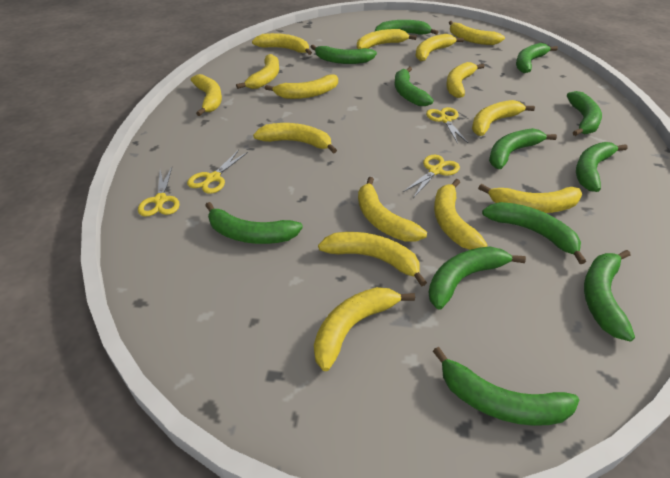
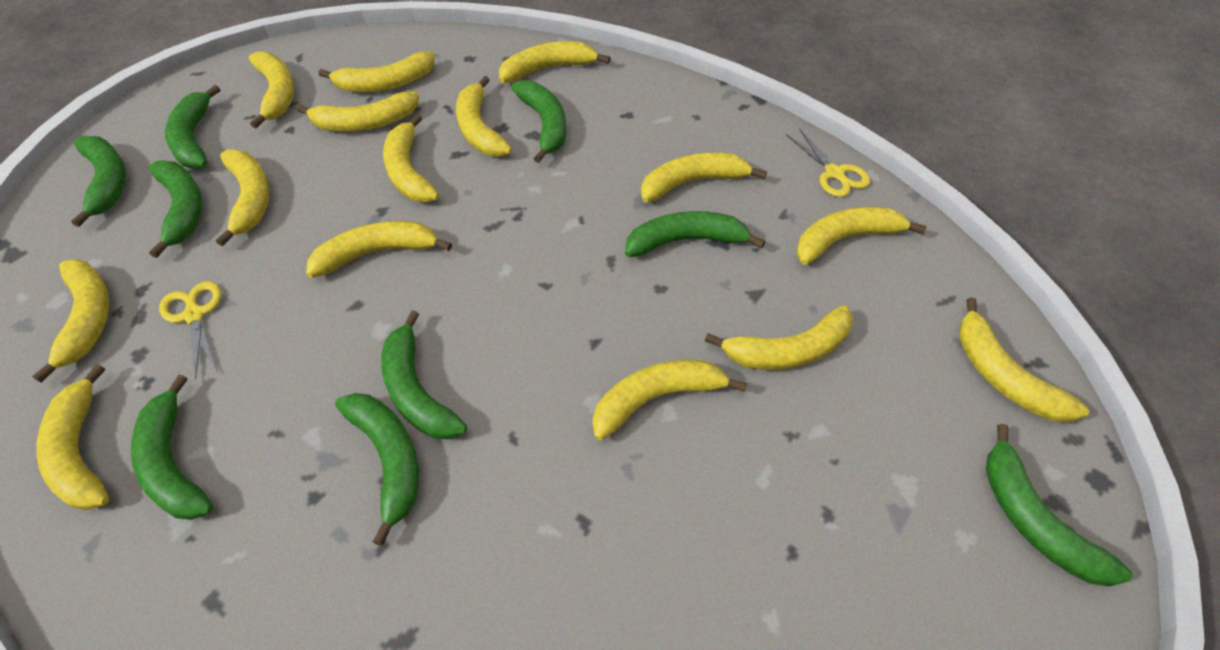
green banana: [205,202,303,244] [311,45,377,64] [375,20,438,35] [395,67,434,106] [428,247,526,310] [433,347,579,426] [482,202,586,264] [489,128,557,169] [516,43,558,73] [567,91,602,136] [576,142,628,192] [584,250,635,342] = 12 -> [71,136,126,227] [131,375,213,520] [149,161,202,258] [165,85,220,169] [335,393,419,546] [381,310,467,439] [511,80,566,163] [625,211,765,257] [986,424,1133,587] = 9
yellow scissors: [138,167,180,217] [187,150,248,194] [403,155,460,198] [426,107,468,144] = 4 -> [159,281,221,379] [786,128,870,197] = 2

